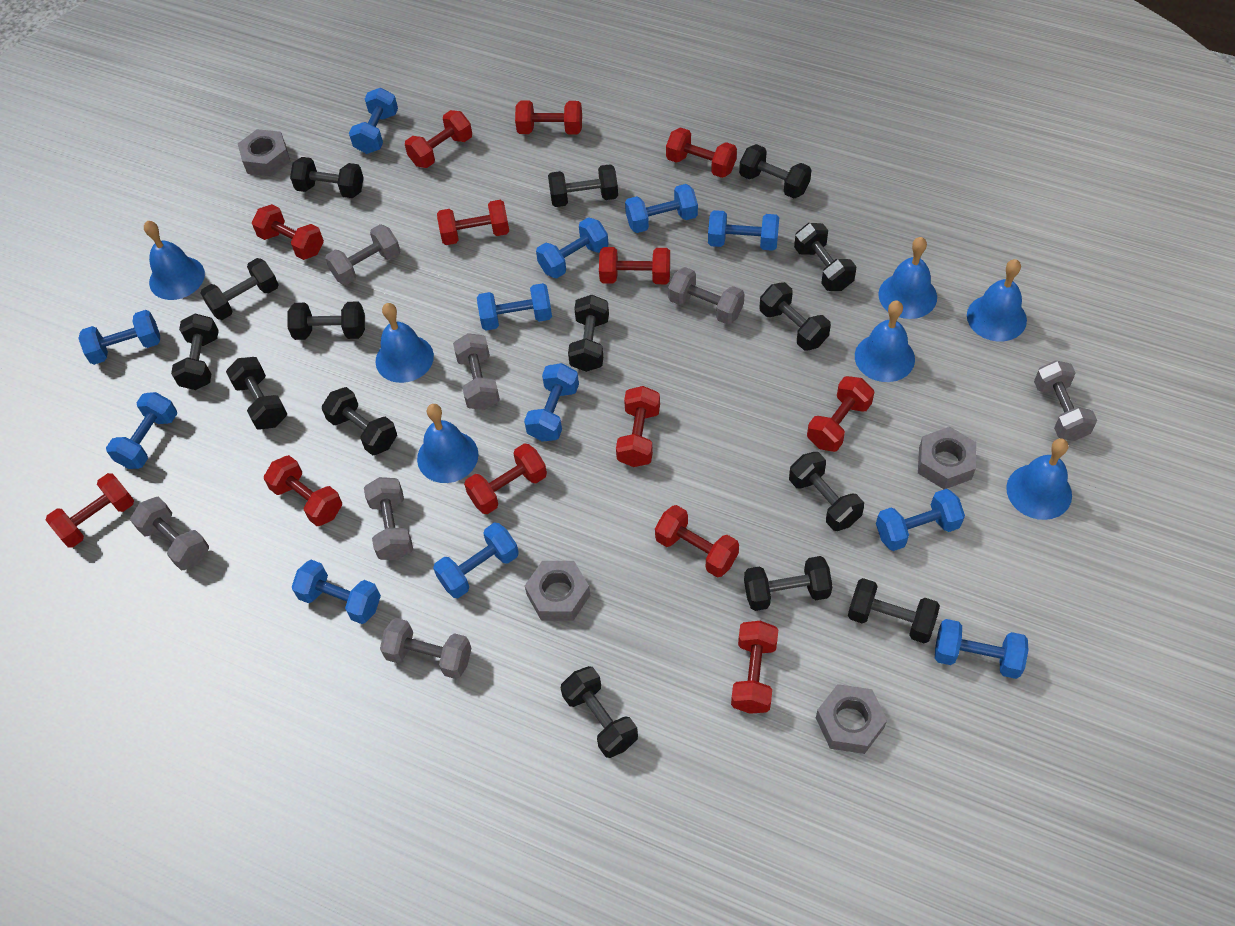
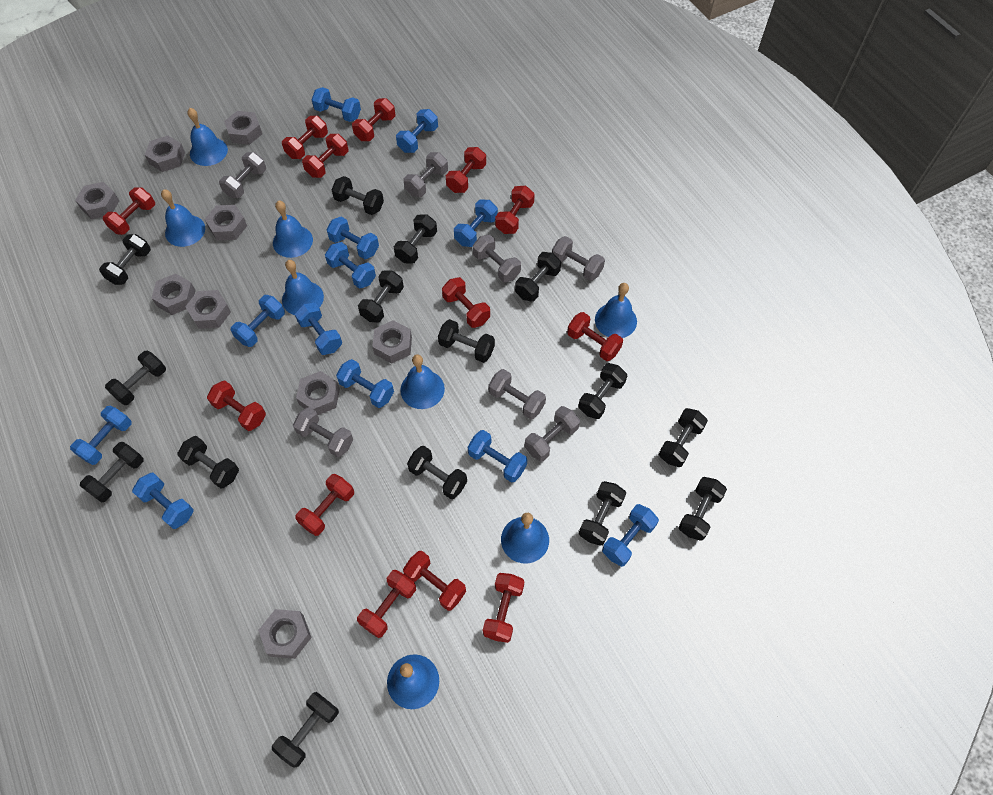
blue bell: [144,221,205,300] [376,303,434,383] [417,404,479,483] [855,301,915,382] [878,237,937,319] [967,259,1027,341] [1006,438,1072,520] = 7 -> [161,189,205,247] [187,108,228,166] [273,200,313,258] [282,260,324,315] [387,654,439,709] [400,354,445,409] [501,513,549,563] [595,283,637,338] = 8
grey nut: [238,129,291,177] [525,561,590,621] [816,684,887,754] [918,427,977,489] = 4 -> [75,182,119,219] [145,136,185,172] [152,273,196,315] [185,290,231,329] [205,205,247,241] [224,111,262,145] [258,609,312,659] [296,371,340,415] [372,320,412,364] = 9

